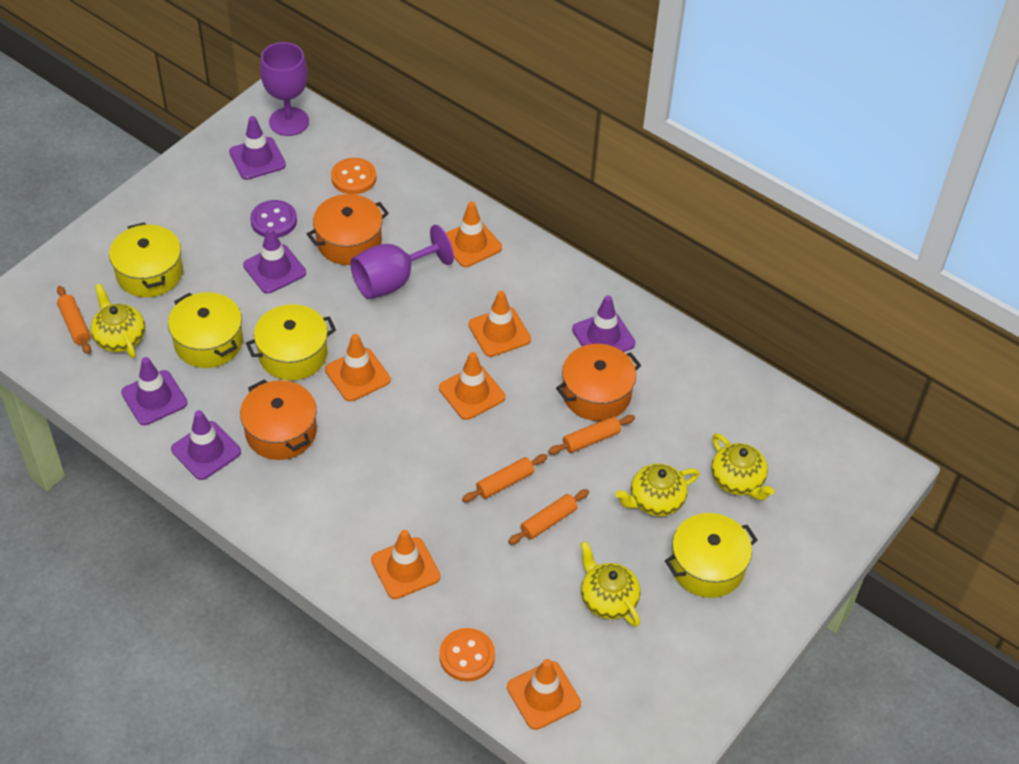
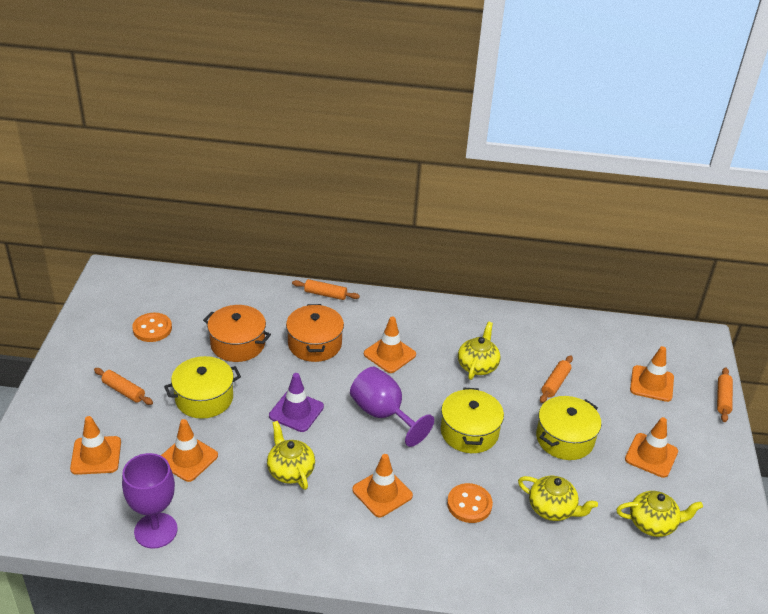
orange pot: [240,379,317,460] [307,194,389,265] [556,344,641,421] = 3 -> [203,305,271,362] [286,304,344,362] = 2
purple button: [250,200,297,238] = 1 -> none = 0
purple traffic cone: [121,357,187,425] [171,410,241,480] [229,116,286,180] [243,227,306,294] [572,295,635,352] = 5 -> [269,373,324,432] = 1
yellow pot: [109,222,183,297] [168,292,243,368] [246,304,336,380] [665,513,758,598] = 4 -> [164,356,241,419] [441,388,504,453] [536,396,601,460] = 3

